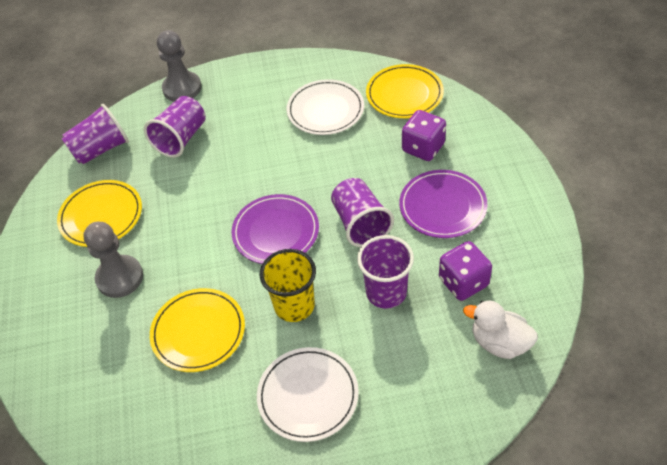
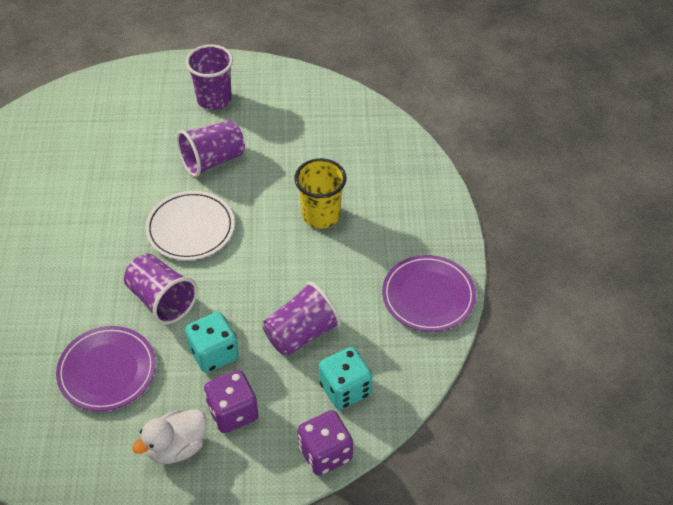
grey pawn: [84,222,143,298] [157,30,202,102] = 2 -> none = 0
turquoise dice: none = 0 -> [185,312,239,373] [319,347,373,410] = 2
white plate: [257,347,359,442] [287,79,364,135] = 2 -> [145,191,235,260] = 1
yellow plate: [57,180,142,247] [150,288,245,372] [366,64,444,118] = 3 -> none = 0

